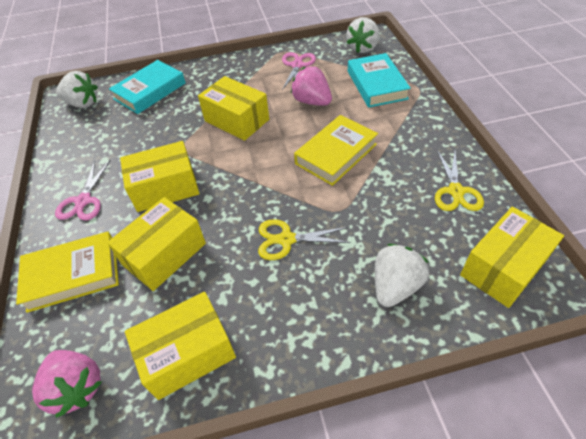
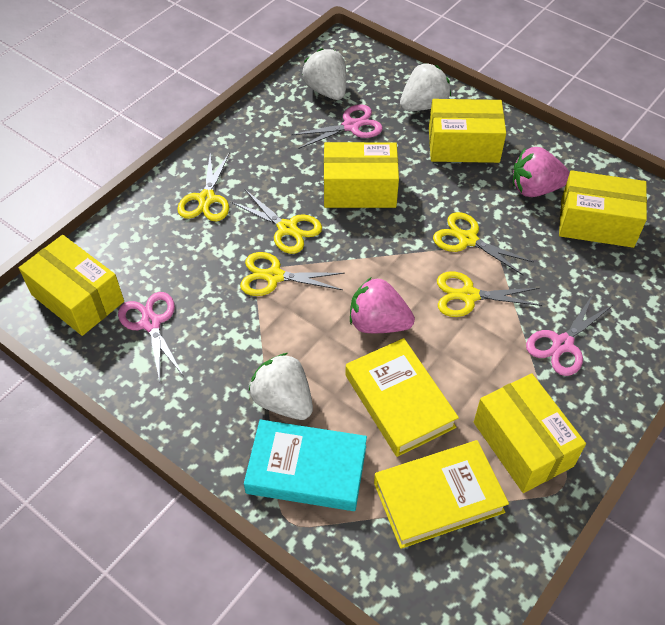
pink scissors: [55,160,111,221] [282,52,316,90] = 2 -> [118,292,183,382] [291,104,383,149] [526,294,613,376] = 3
turquoise book: [109,60,186,114] [348,53,411,108] = 2 -> [244,419,367,511] = 1
yellow scissors: [258,219,351,260] [435,150,484,211] = 2 -> [177,152,230,221] [231,190,322,254] [240,252,345,296] [433,212,534,276] [437,271,542,317] = 5

